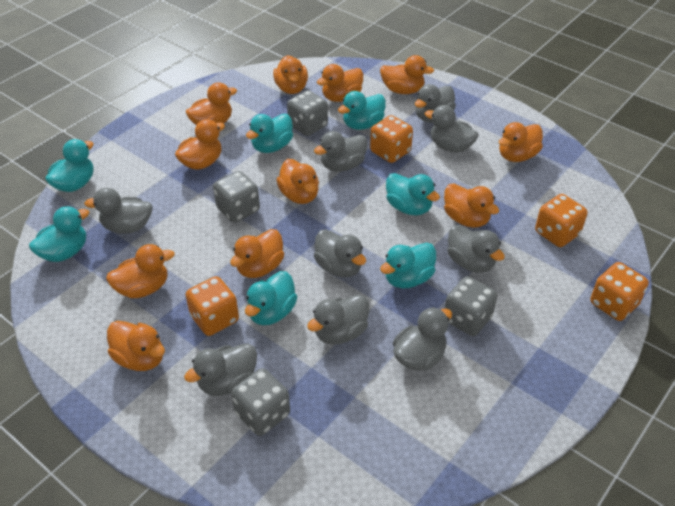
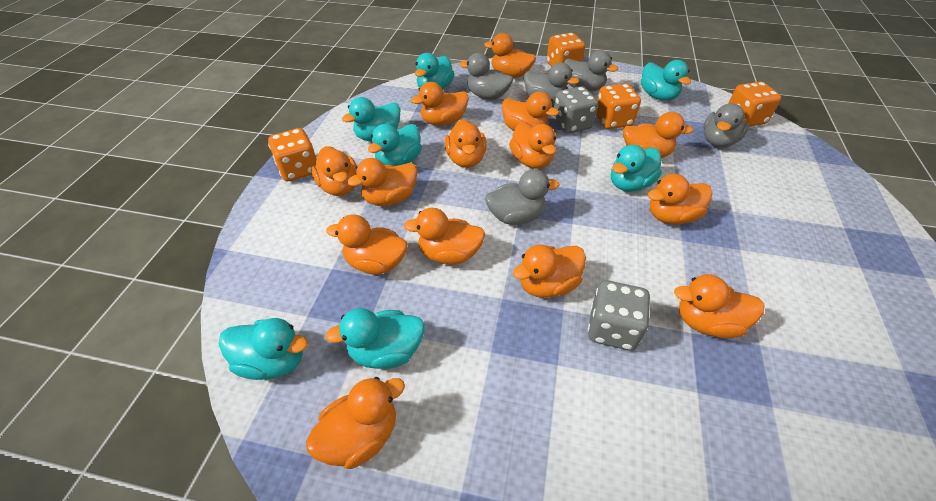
grey dice: [213,171,260,223] [231,368,290,436] [287,90,328,136] [445,276,497,336] = 4 -> [553,86,598,133] [588,280,650,351] = 2
grey duck: [84,188,152,234] [184,343,257,396] [307,295,369,344] [314,131,368,172] [314,229,366,277] [393,307,452,370] [415,84,456,122] [425,105,479,153] [447,225,505,273] = 9 -> [460,53,513,100] [485,169,559,225] [524,63,579,105] [564,50,618,92] [703,103,749,147] = 5
orange duck: [106,244,175,298] [107,321,165,371] [175,119,225,170] [186,82,237,125] [230,229,284,278] [273,55,308,94] [276,159,319,204] [317,64,363,102] [380,55,434,94] [444,184,499,228] [499,122,543,162] = 11 -> [306,377,405,469] [311,146,357,196] [326,214,408,275] [347,158,417,206] [404,208,485,265] [411,82,469,126] [445,119,487,168] [484,33,536,78] [502,92,559,131] [509,122,556,169] [513,245,586,298] [623,112,693,158] [648,174,713,224] [674,274,764,338] = 14

